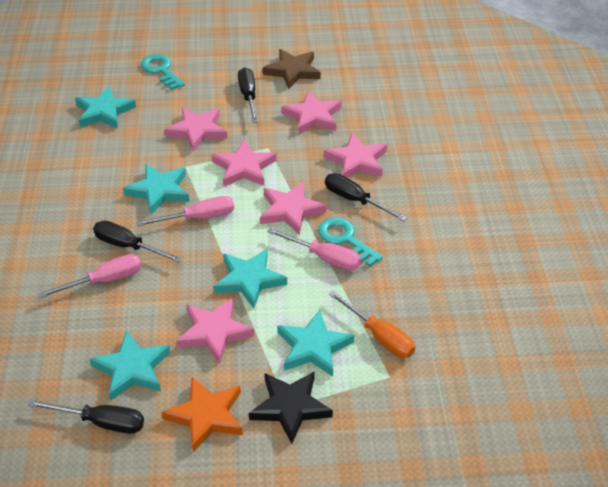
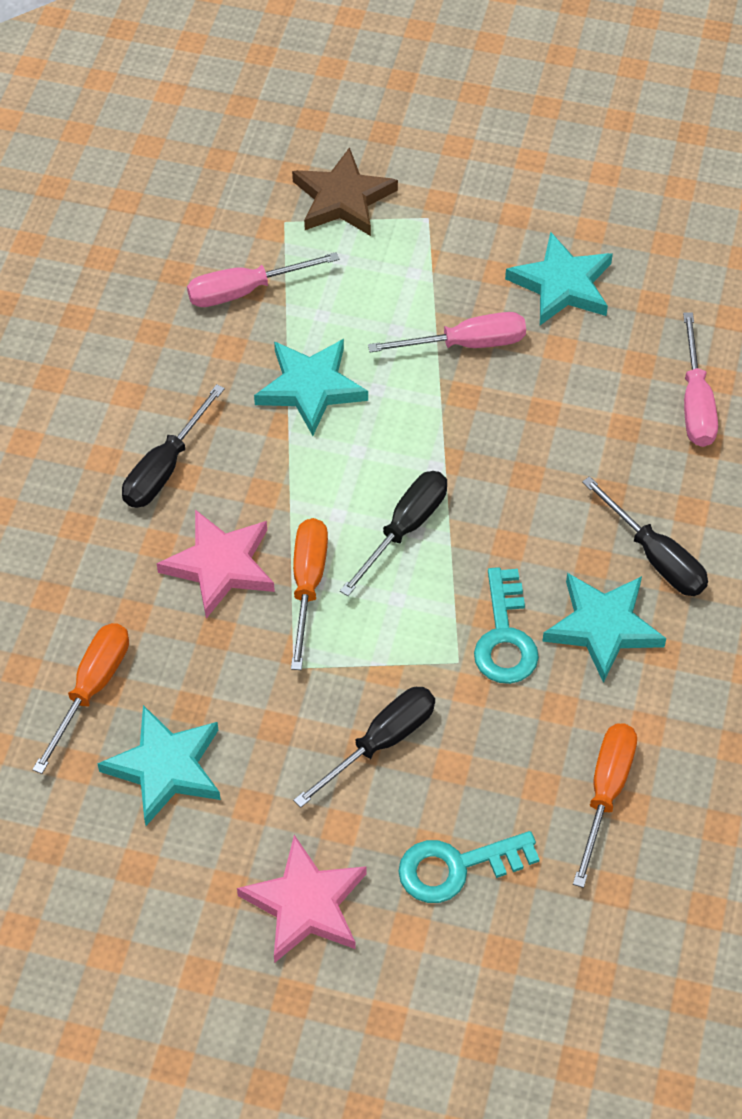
black star: [249,371,333,444] = 1 -> none = 0
orange screwdriver: [329,291,415,358] = 1 -> [32,623,129,774] [291,518,328,670] [573,723,637,888] = 3
orange star: [161,377,243,452] = 1 -> none = 0
pink star: [164,107,227,152] [176,298,254,364] [212,140,277,187] [260,182,327,235] [281,91,342,135] [324,133,387,178] = 6 -> [156,510,275,619] [237,835,367,963] = 2
turquoise star: [75,86,136,129] [90,331,171,401] [123,164,190,214] [213,249,287,308] [277,310,354,377] = 5 -> [97,705,221,826] [254,339,368,436] [505,232,613,325] [542,573,667,683] = 4

